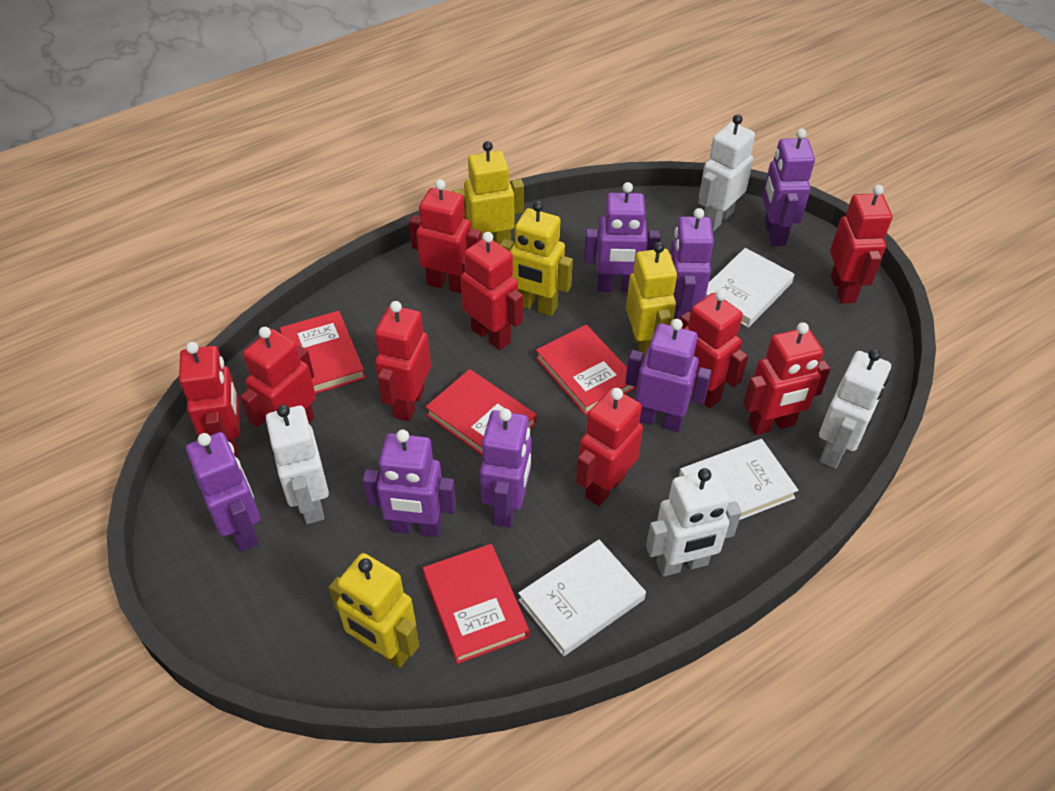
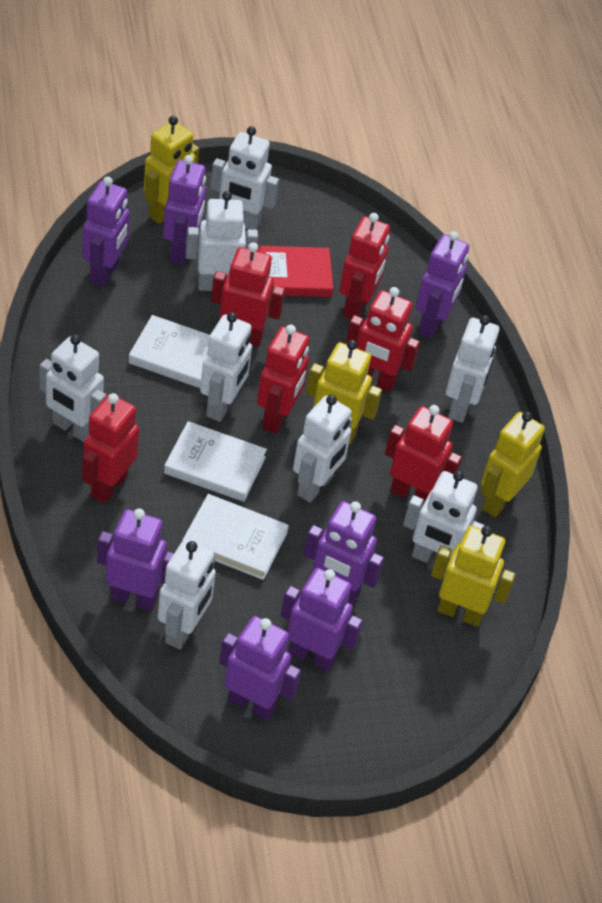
red book: [280,311,365,394] [423,544,529,664] [426,369,537,456] [536,325,637,415] = 4 -> [257,246,333,297] = 1
red robot: [179,342,240,458] [240,327,316,427] [375,301,431,422] [409,180,481,293] [461,232,523,350] [576,388,643,506] [680,289,748,408] [743,322,831,435] [830,185,892,304] = 9 -> [82,393,139,503] [211,242,285,346] [257,324,309,433] [339,213,390,319] [346,287,420,392] [385,405,462,507] = 6
white robot: [266,404,329,524] [646,468,742,577] [698,114,755,231] [819,349,891,469] = 4 -> [39,334,106,442] [158,539,216,649] [186,191,258,291] [200,312,252,422] [210,126,279,230] [293,395,352,502] [403,470,485,564] [446,315,499,423] = 8

